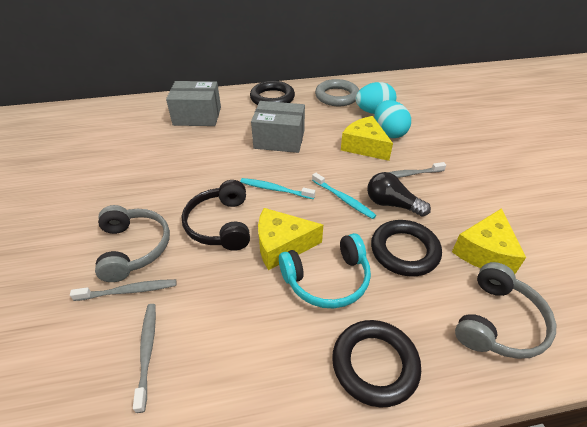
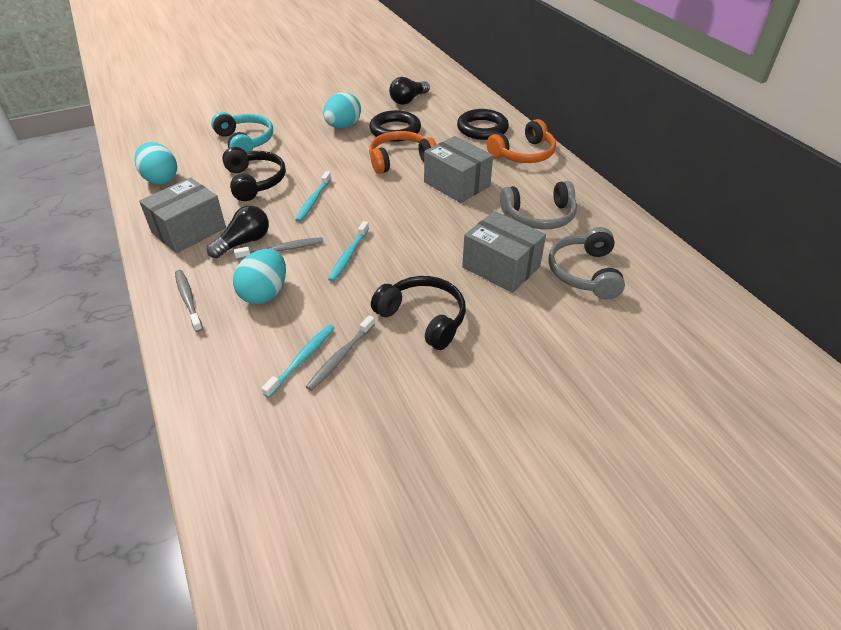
black headphones: [181,180,250,251] = 1 -> [222,147,286,201] [371,276,466,350] = 2
black light bulb: [367,172,431,217] = 1 -> [207,206,269,258] [389,77,430,105] = 2
black ring: [250,81,295,105] [332,320,421,408] [371,220,442,277] = 3 -> [369,110,421,142] [457,109,509,140] = 2
grey box: [166,81,221,126] [251,101,305,153] = 2 -> [139,178,226,253] [424,136,493,203] [462,211,546,293] = 3
grey ring: [315,79,359,106] = 1 -> none = 0
orange headphones: none = 0 -> [369,131,437,174] [487,119,556,163] = 2
turquoise egg: [356,82,396,114] [374,100,411,138] = 2 -> [135,142,177,184] [233,249,286,304] [323,92,361,129] = 3
turquoise toothbrush: [240,178,315,199] [312,173,376,219] = 2 -> [261,324,335,398] [295,171,331,222] [328,221,369,282] = 3
yellow cheese: [258,208,323,270] [341,116,393,161] [452,208,526,274] = 3 -> none = 0

